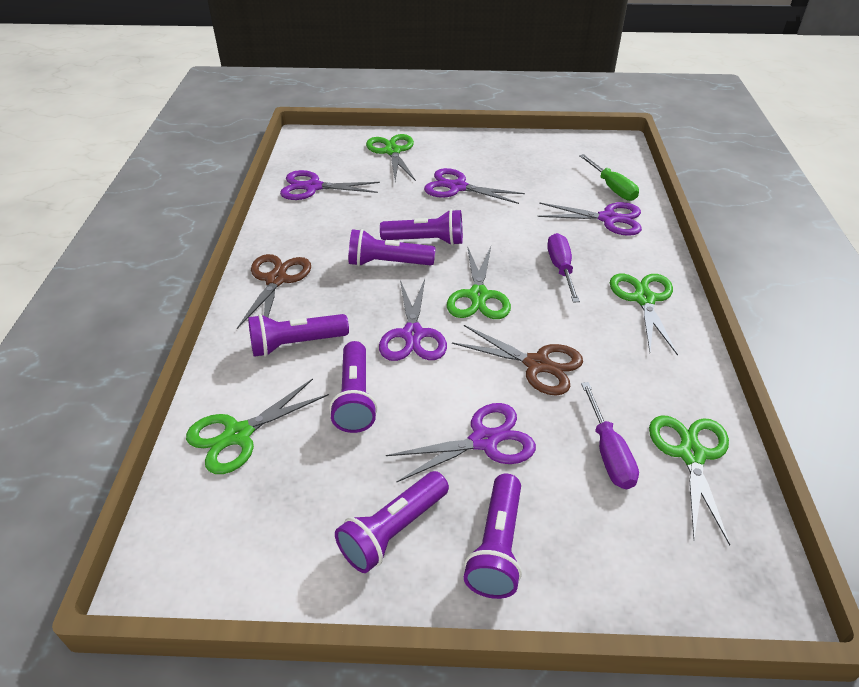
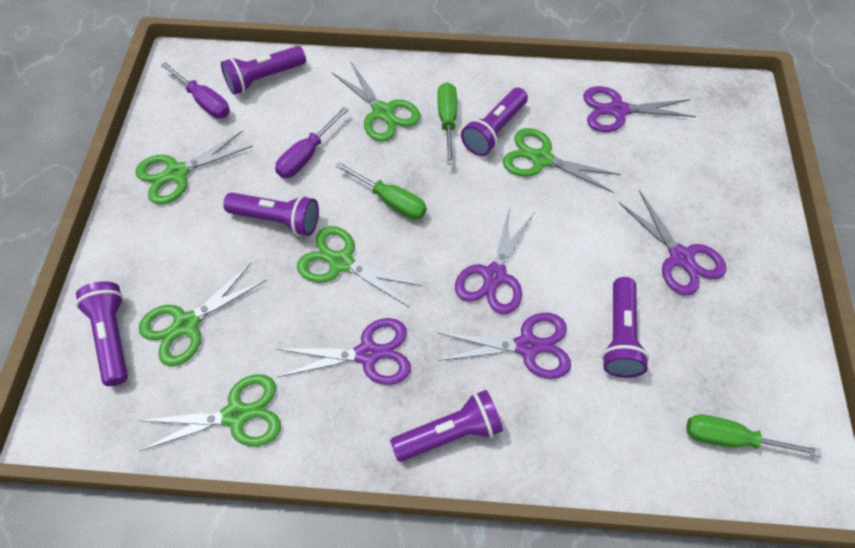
brown scissors: [237,254,311,329] [452,325,583,395] = 2 -> none = 0
green scissors: [186,379,329,474] [366,134,416,181] [447,246,511,319] [610,274,678,356] [649,415,730,545] = 5 -> [135,131,253,205] [138,374,281,451] [139,263,267,366] [297,226,423,307] [332,62,420,142] [503,128,621,193] = 6
green screwdriver: [579,154,639,201] = 1 -> [335,162,427,220] [437,82,457,165] [686,414,822,457] = 3

